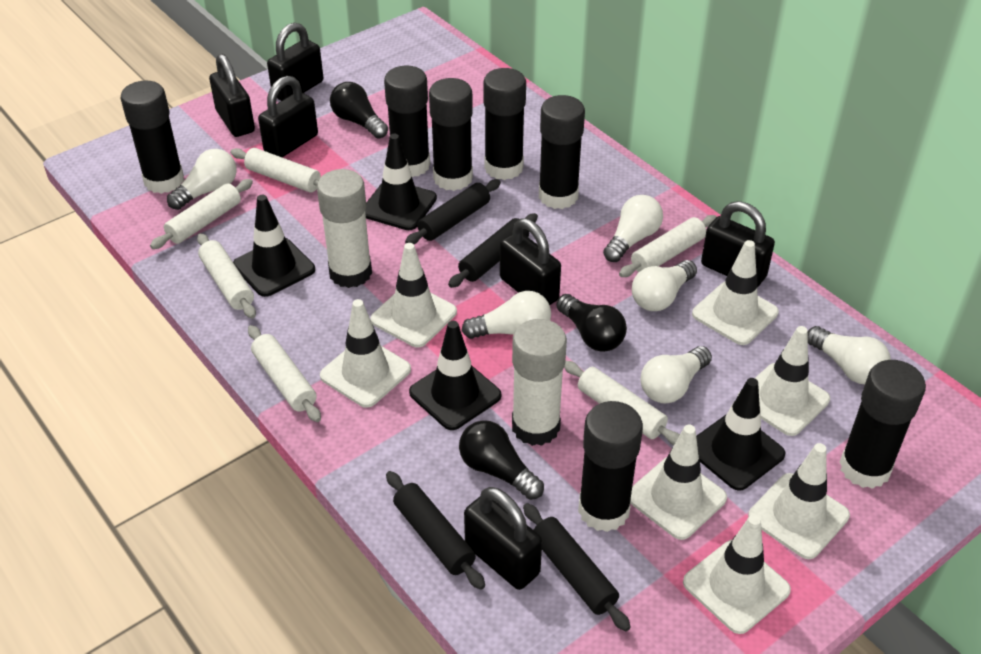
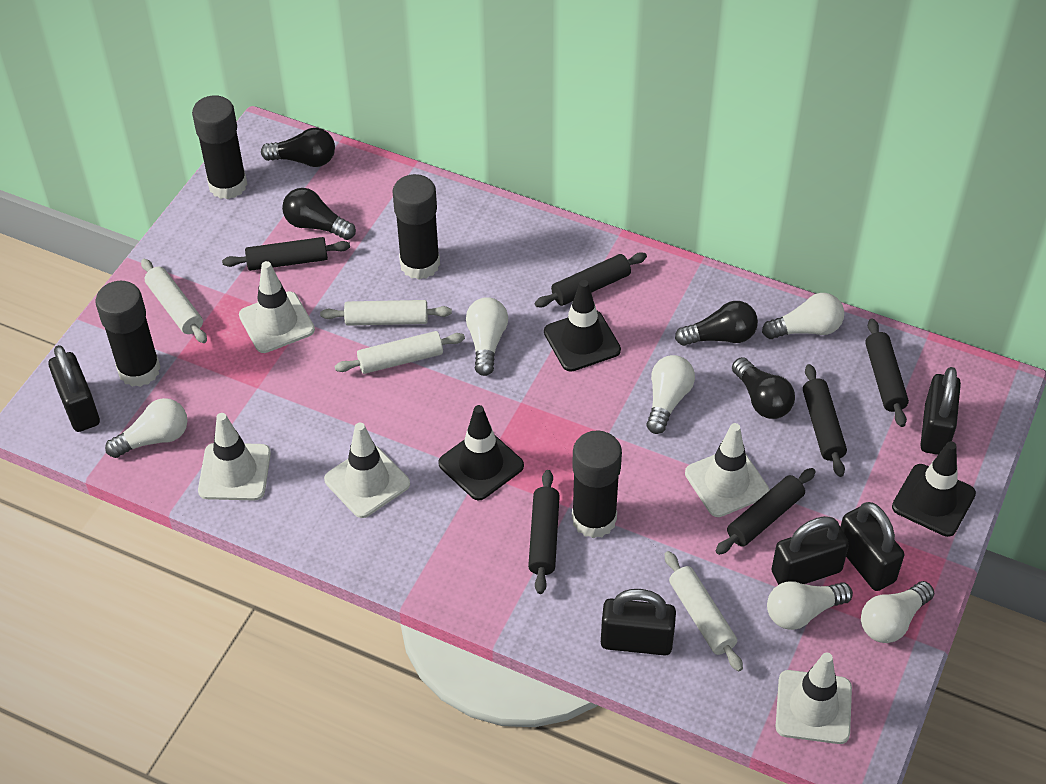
black glue stick: [120,81,184,194] [384,66,430,177] [429,78,473,191] [483,68,526,180] [539,95,585,209] [578,401,643,532] [839,360,926,489] = 7 -> [96,281,161,387] [192,95,247,199] [392,174,440,279] [572,431,622,538] = 4
black light bulb: [330,82,388,139] [459,420,544,500] [556,294,627,352] = 3 -> [261,128,335,167] [282,188,356,240] [675,301,758,346] [732,357,795,419] = 4
black padlock: [209,54,255,137] [258,76,318,157] [267,23,323,101] [464,487,542,590] [500,218,561,305] [701,201,775,287] = 6 -> [48,345,100,432] [601,589,676,656] [772,516,849,585] [840,502,904,591] [920,367,961,455] = 5
black rolling pin: [386,471,485,590] [405,179,501,244] [448,213,538,288] [523,503,631,631] = 4 -> [222,237,350,271] [528,470,560,594] [535,252,647,307] [716,468,816,555] [803,364,847,477] [865,318,909,427] = 6
black traffic cone: [233,195,315,297] [365,134,437,230] [409,321,501,430] [696,378,786,491] = 4 -> [438,405,524,501] [544,280,621,371] [892,441,976,537] = 3
white glue stick: [317,169,372,288] [512,319,567,446] = 2 -> none = 0
white rolling pin: [150,179,253,249] [197,233,256,319] [231,148,321,192] [248,325,321,422] [564,361,680,445] [619,215,716,277] = 6 -> [141,259,207,343] [320,300,452,326] [335,331,465,374] [665,551,743,671] = 4
white traffic cone: [320,299,411,408] [370,243,457,347] [630,425,727,540] [683,515,791,634] [692,240,779,345] [737,326,830,436] [748,443,850,559] = 7 -> [198,413,271,500] [239,261,315,353] [324,423,410,518] [685,423,769,517] [776,653,852,744] = 5

